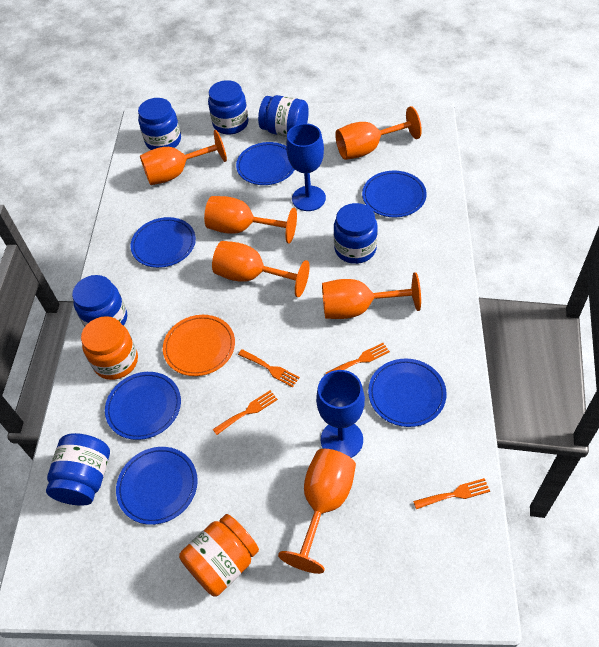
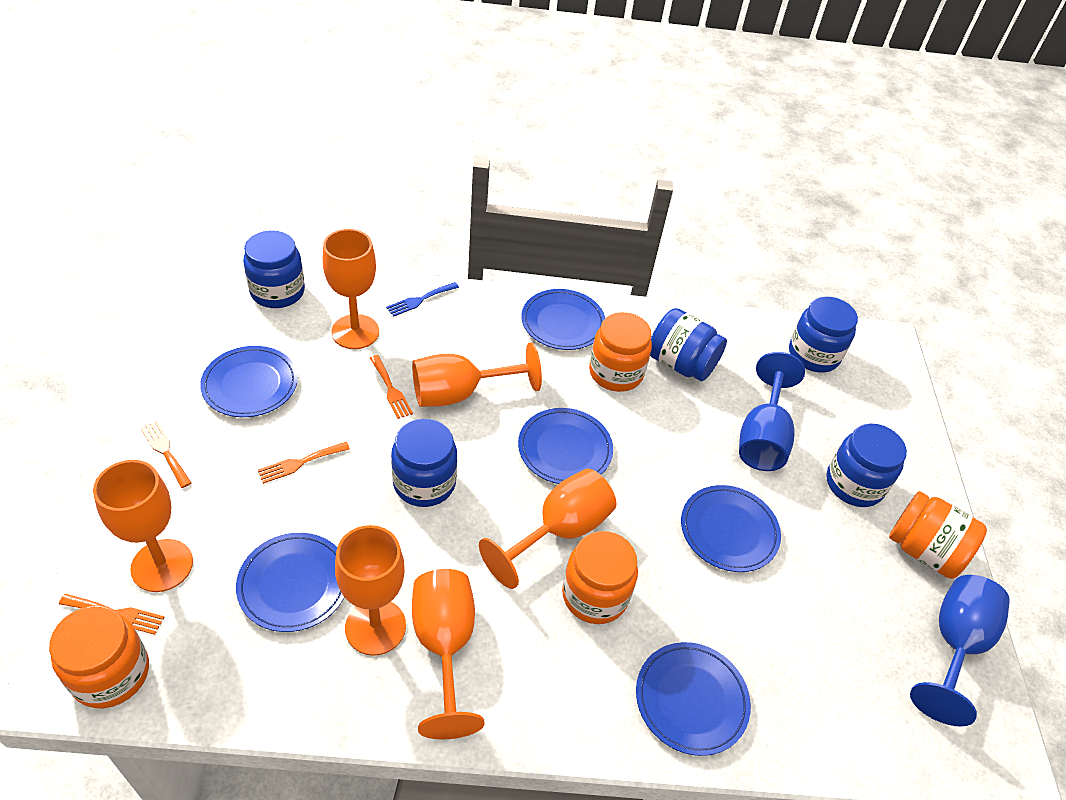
blue fork: none = 0 -> [386,282,459,317] = 1
blue jar: [46,433,110,506] [72,275,127,327] [138,98,181,150] [208,80,249,135] [258,95,309,137] [334,203,378,264] = 6 -> [243,230,305,308] [391,419,457,507] [650,308,727,381] [789,296,858,372] [826,423,907,507] = 5
orange jar: [81,316,138,380] [179,514,259,597] = 2 -> [49,606,149,708] [562,531,638,624] [589,312,652,392] [889,491,987,579] = 4
orange plate: [163,315,235,376] = 1 -> none = 0

